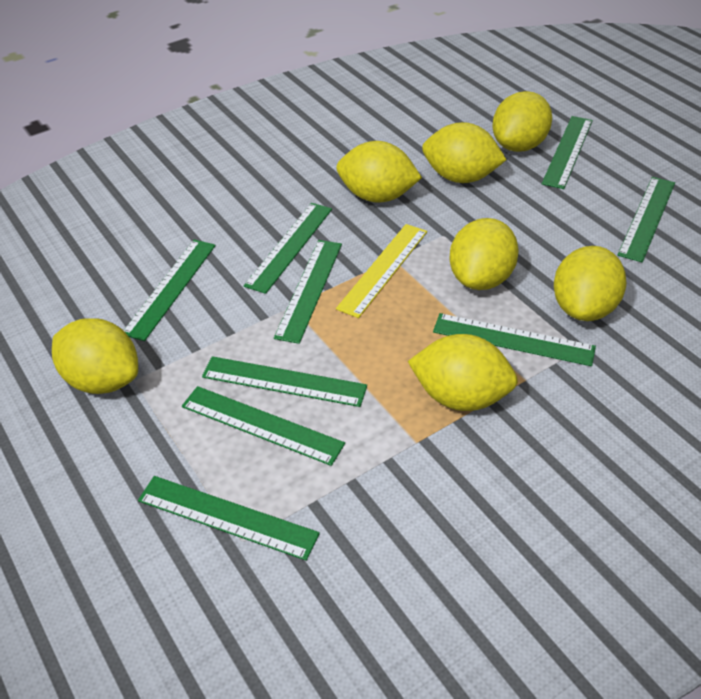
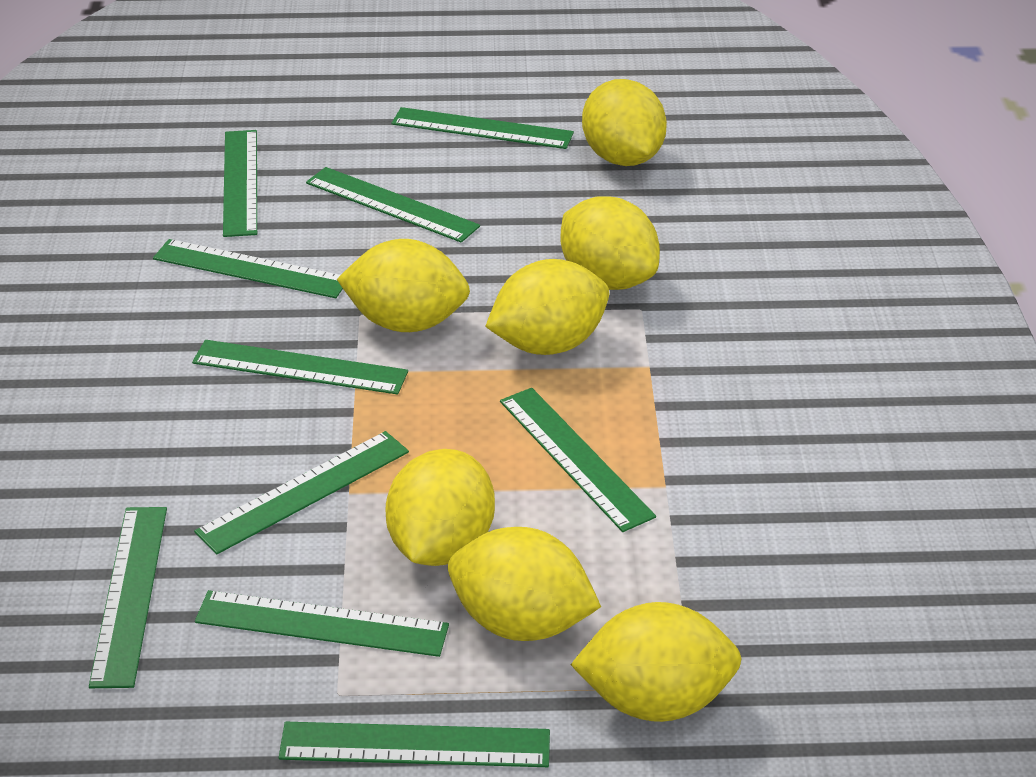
green ruler: [123,240,216,341] [138,476,320,561] [182,386,345,466] [202,356,367,407] [244,203,332,294] [274,240,342,344] [433,313,596,366] [542,116,593,189] [618,177,675,262] = 9 -> [89,507,167,688] [153,239,343,298] [192,340,408,395] [194,431,409,555] [195,590,449,657] [223,130,257,237] [279,722,550,767] [306,167,480,243] [392,107,574,149] [500,388,656,532] = 10
yellow ruler: [336,224,427,318] = 1 -> none = 0

